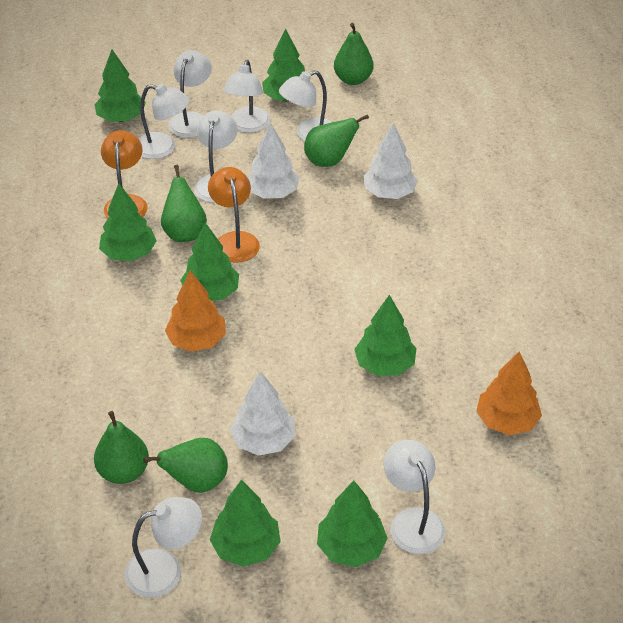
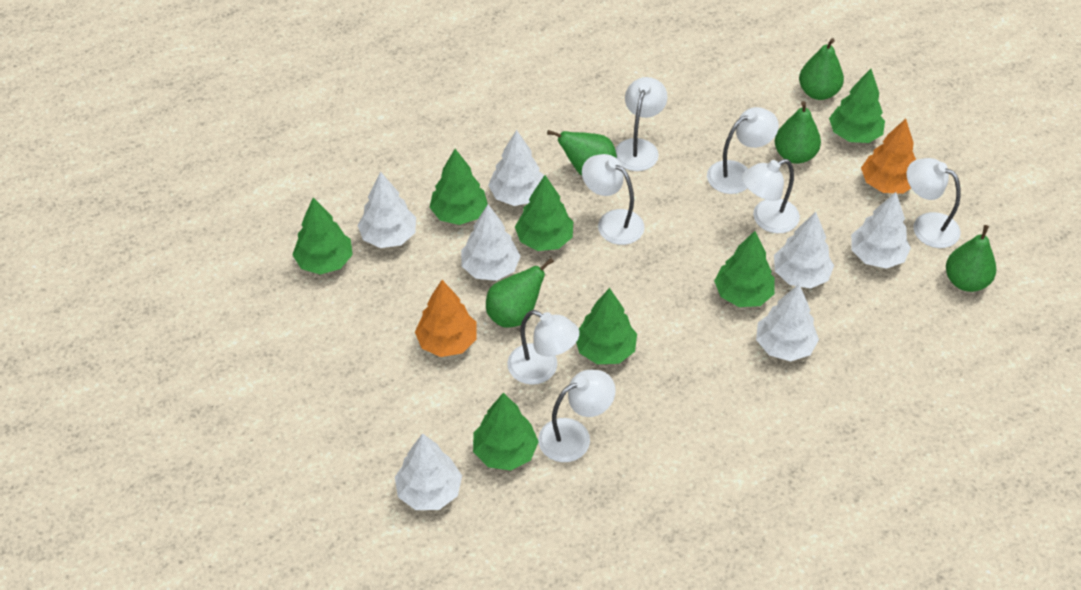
orange lamp: [101,130,148,218] [208,167,260,263] = 2 -> none = 0
white tree: [230,371,295,456] [247,123,300,199] [364,123,418,199] = 3 -> [357,172,416,248] [395,433,462,510] [461,205,521,281] [488,130,544,206] [756,284,819,362] [774,212,834,289] [851,192,911,269] = 7

